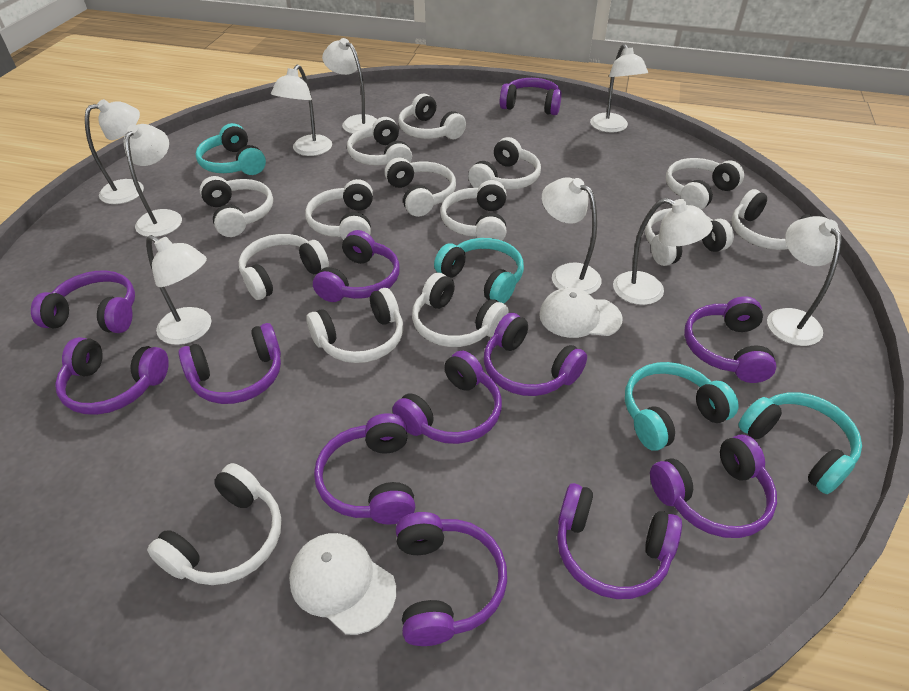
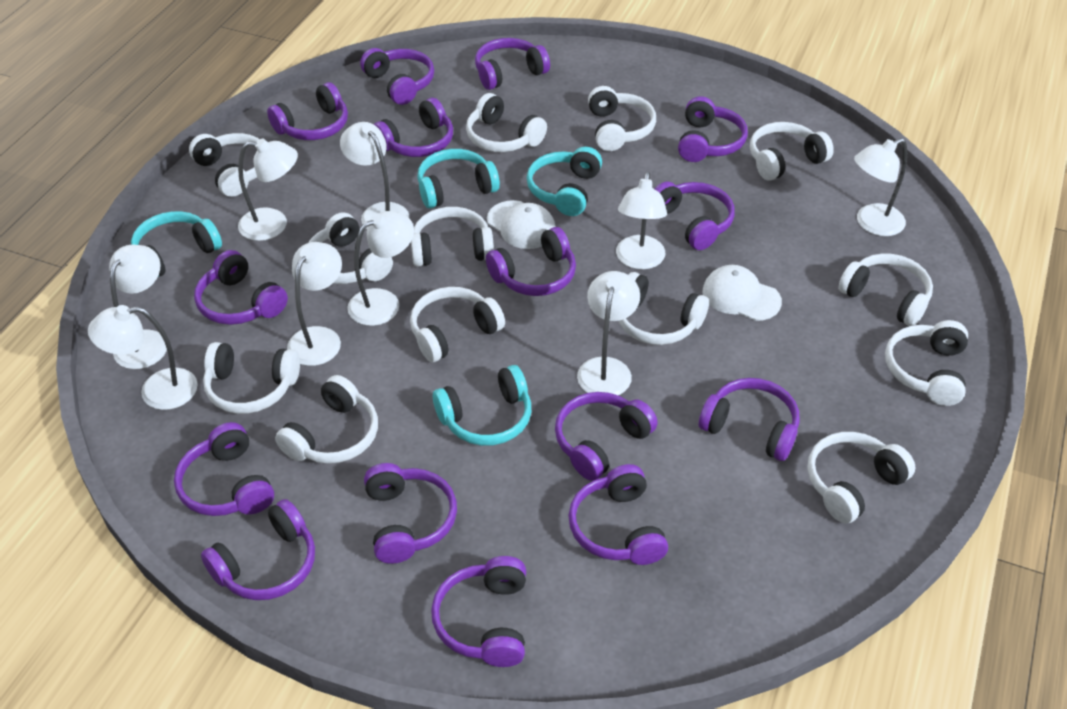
purple headphones: [31,271,135,333] [55,337,169,415] [178,323,281,404] [313,230,400,302] [314,413,415,525] [392,351,502,444] [396,512,507,646] [484,313,587,396] [500,78,562,115] [557,483,682,599] [650,435,777,538] [684,296,776,383] = 12 -> [174,422,274,516] [194,250,288,325] [201,499,315,600] [267,82,348,140] [360,48,434,105] [364,463,457,564] [374,98,453,157] [431,556,526,667] [475,38,550,90] [486,227,576,296] [555,392,658,481] [568,464,668,565] [654,182,735,250] [678,96,748,162] [699,378,800,461] = 15
white headphones: [147,463,281,585] [200,176,273,237] [239,234,329,300] [305,179,373,240] [306,288,403,363] [347,117,412,166] [385,157,456,217] [398,94,466,139] [412,273,509,347] [440,180,506,241] [468,137,541,190] [645,208,734,266] [666,158,744,210] [731,189,812,250] = 14 -> [189,133,259,197] [203,342,300,414] [275,375,378,464] [308,212,393,284] [410,287,505,362] [411,207,494,267] [466,93,547,152] [588,86,656,151] [619,272,709,345] [750,122,834,181] [807,432,915,523] [838,253,933,326] [885,320,968,406] = 13

